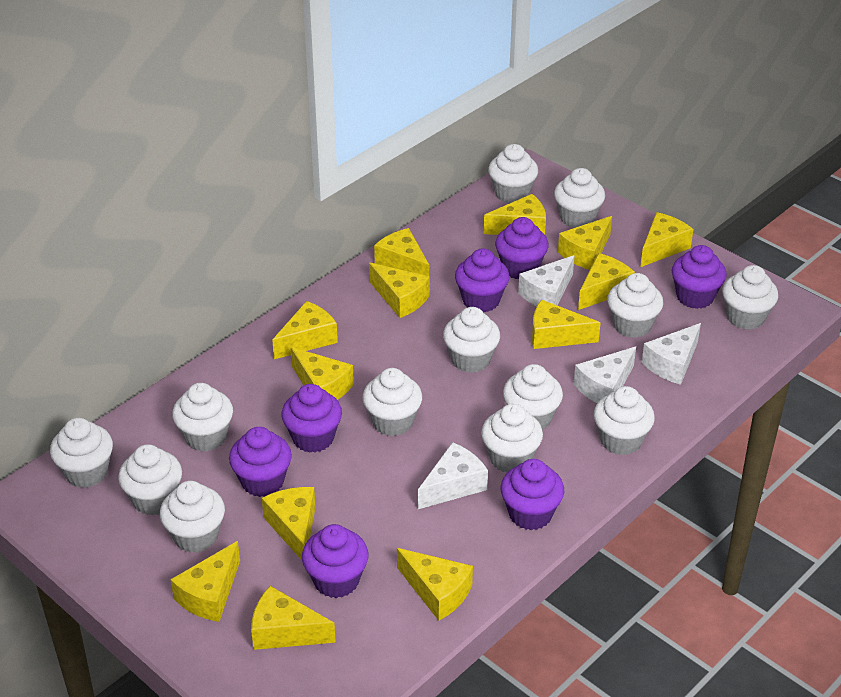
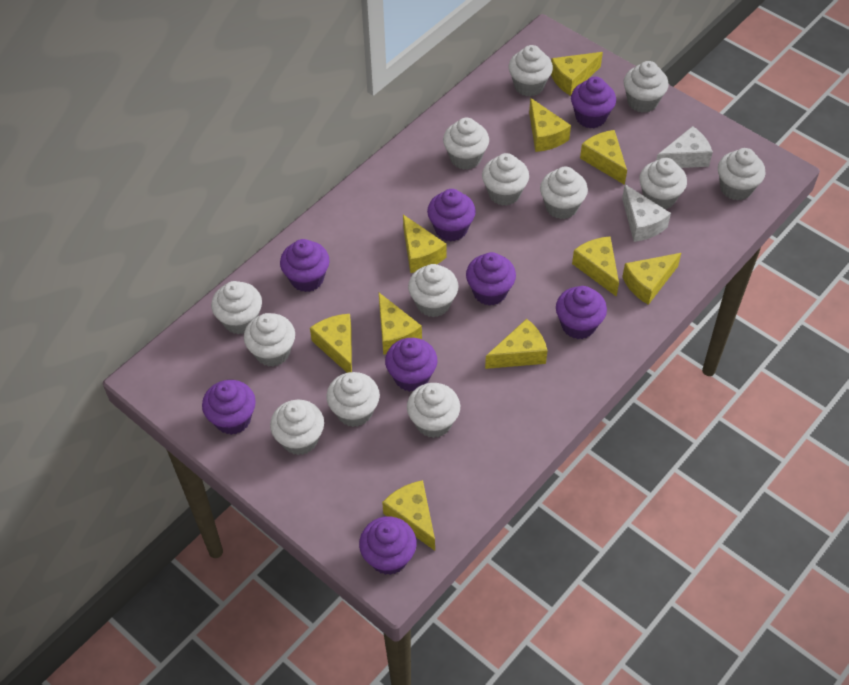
purple cupcake: [229,427,292,497] [281,384,342,453] [302,524,368,598] [455,248,510,312] [495,217,549,279] [500,459,564,530] [672,245,727,309] = 7 -> [202,380,256,435] [280,239,330,292] [359,517,416,575] [385,338,437,392] [427,189,476,242] [466,252,516,306] [556,286,607,339] [571,77,616,128] = 8
white cheese: [418,442,488,509] [518,255,575,306] [574,347,636,403] [642,323,701,385] = 4 -> [622,184,671,242] [656,126,713,168] = 2
yellow cheese: [170,541,240,622] [251,586,336,650] [262,487,316,560] [272,301,338,359] [291,347,354,400] [369,263,430,318] [374,228,429,276] [397,548,473,621] [484,194,546,235] [532,300,601,349] [558,216,612,270] [578,253,635,310] [640,212,694,267] = 13 -> [310,314,352,373] [379,293,422,355] [382,480,435,551] [403,215,446,273] [485,319,547,369] [529,98,571,152] [551,52,603,96] [572,237,619,297] [580,130,627,185] [622,253,681,305] = 10

